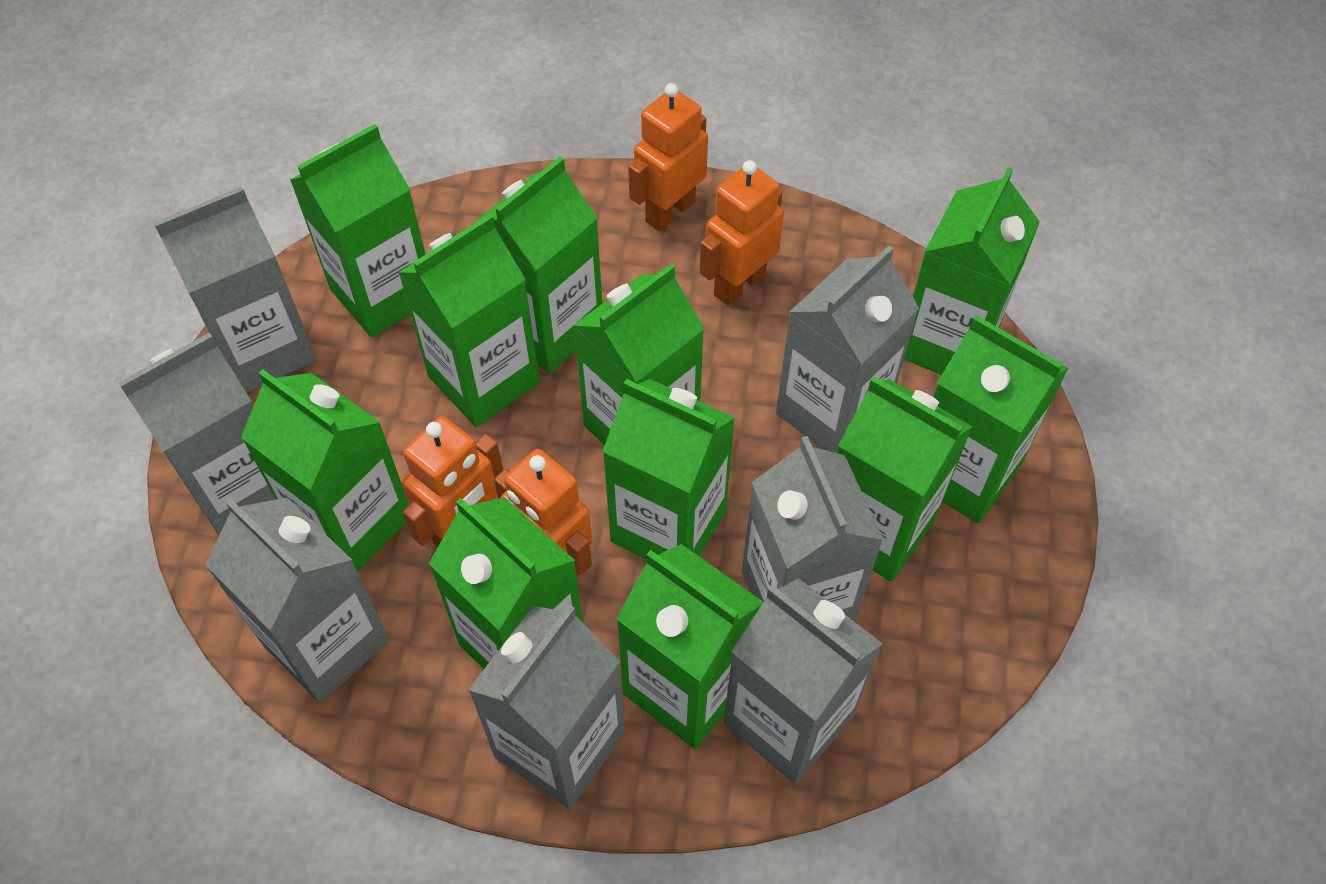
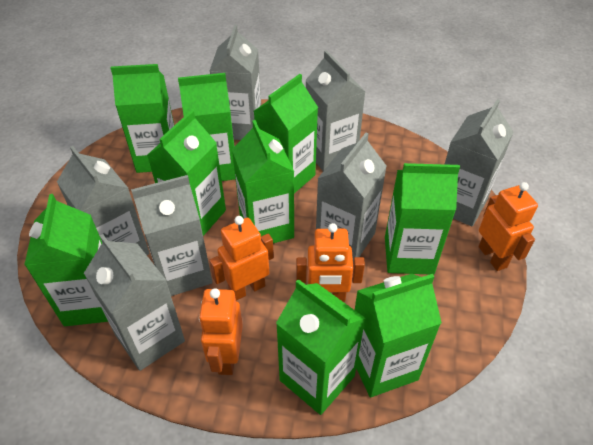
green carton: [241,369,409,572] [290,124,426,337] [398,214,540,427] [429,497,583,669] [473,156,602,373] [573,264,705,445] [602,379,735,560] [616,544,763,749] [837,376,973,582] [904,167,1040,375] [933,315,1068,524] = 11 -> [24,194,108,326] [110,64,174,173] [147,110,226,236] [178,73,235,181] [232,120,294,243] [254,74,318,193] [276,279,366,415] [355,274,442,397] [385,163,460,275] = 9

